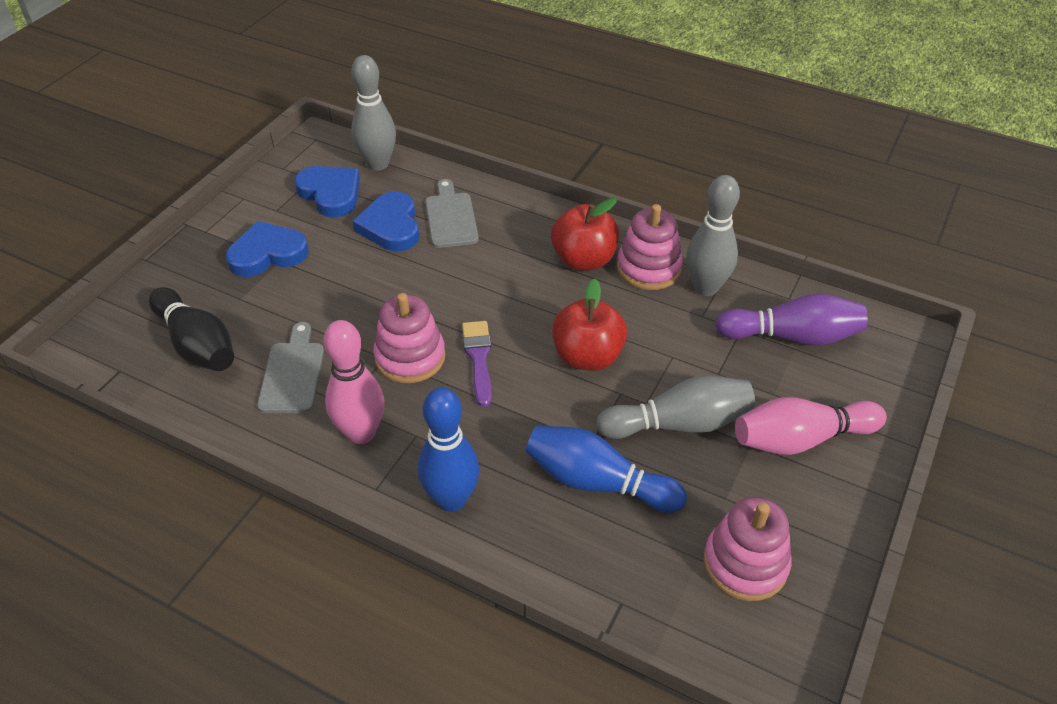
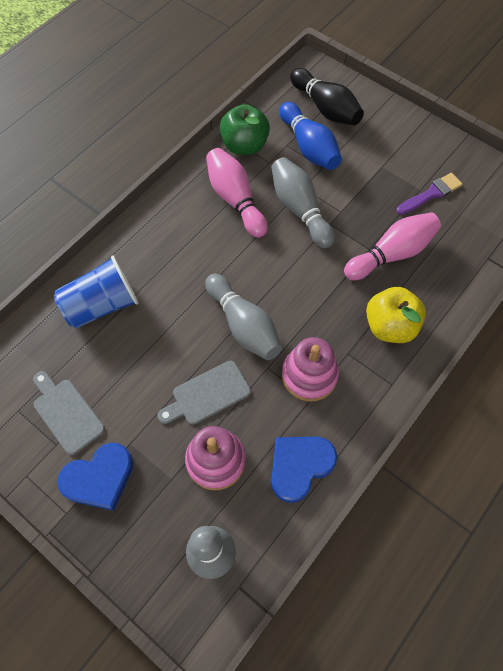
blue bowling pin: [418,387,480,512] [526,426,687,513] = 2 -> [279,102,342,170] = 1
blue cup: none = 0 -> [54,256,139,329] = 1
blue heart: [226,221,309,277] [295,166,360,218] [352,191,419,251] = 3 -> [57,443,133,511] [271,437,337,503] = 2
green apple: none = 0 -> [220,104,270,155] = 1
pink stacking toy: [373,293,445,383] [617,204,683,290] [703,497,792,601] = 3 -> [185,426,246,490] [282,337,339,402] = 2
purple bowling pin: [715,293,867,346] = 1 -> none = 0
red apple: [551,197,619,271] [552,279,627,371] = 2 -> none = 0
yellow apple: none = 0 -> [366,287,426,343] = 1

